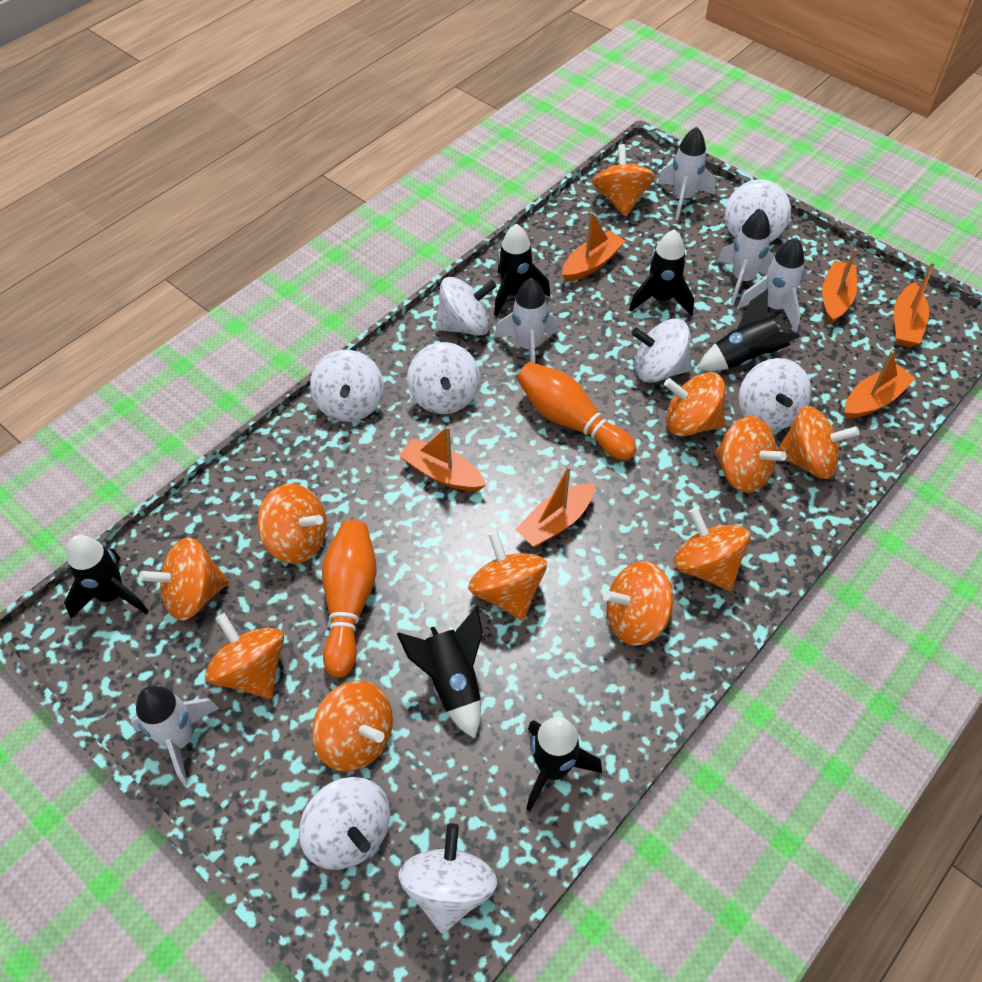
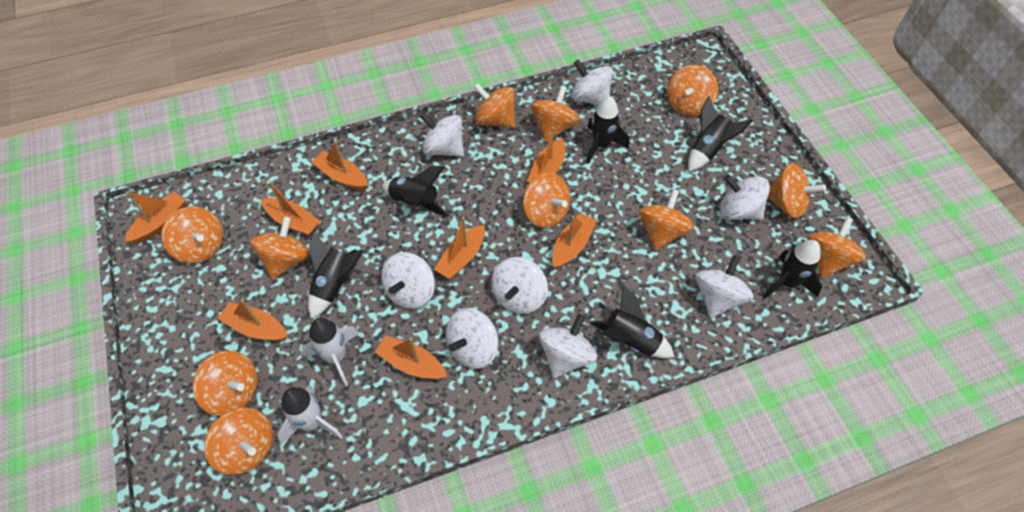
orange boat: [398,426,486,491] [515,466,595,547] [562,212,625,282] [822,249,857,324] [845,350,916,419] [894,262,935,347] = 6 -> [125,191,186,244] [217,299,288,341] [261,181,320,236] [312,141,368,190] [375,335,447,379] [434,217,485,279] [527,127,565,183] [552,213,597,269] = 8
orange bowling pin: [322,520,377,677] [517,362,637,460] = 2 -> none = 0
white rocket: [131,686,220,786] [494,278,559,363] [657,127,716,220] [717,209,774,304] [738,238,805,332] = 5 -> [277,386,343,445] [302,318,359,386] = 2

